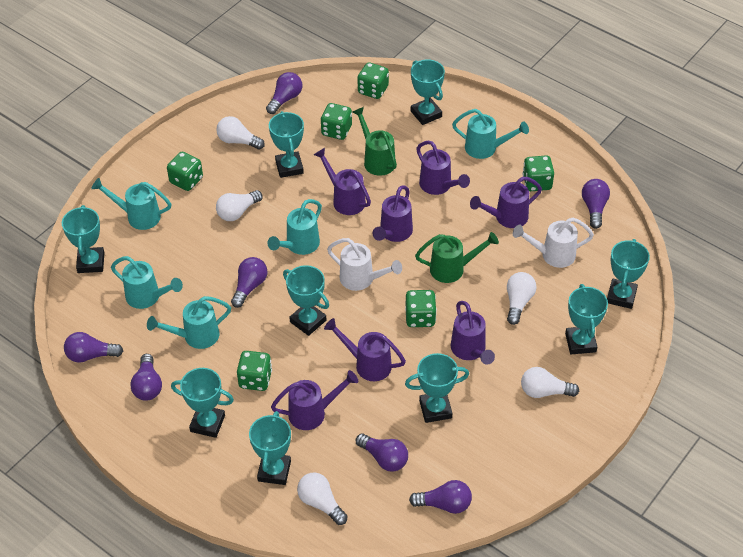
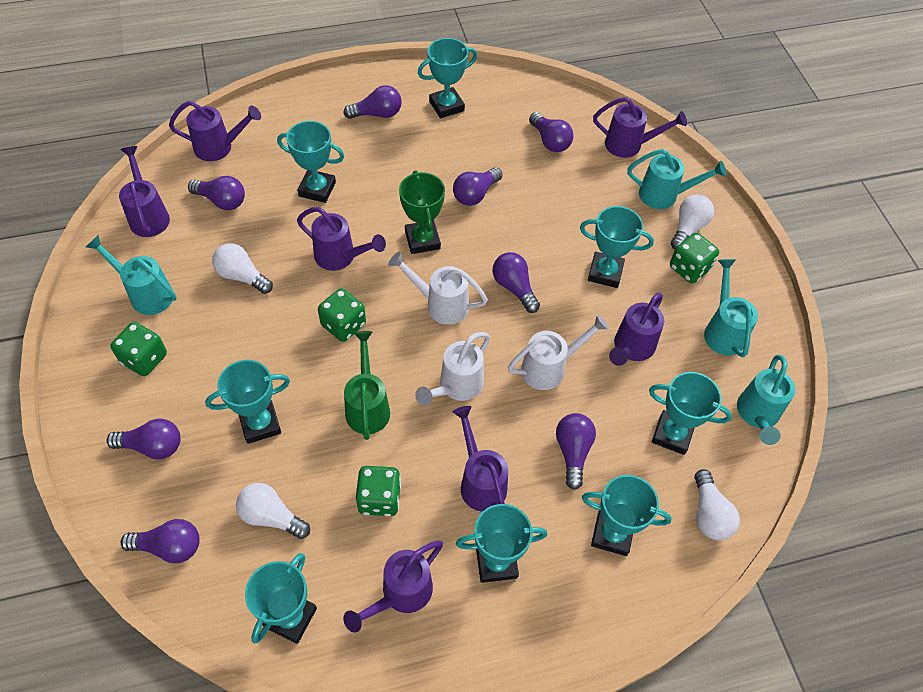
green dice: [167,152,203,191] [237,351,272,391] [321,103,352,140] [357,62,389,99] [405,290,437,327] [523,155,554,191] = 6 -> [110,322,167,376] [318,288,366,342] [356,466,401,517] [670,233,719,283] = 4
green trophy: none = 0 -> [399,170,445,254] = 1
green watering can: [352,107,397,176] [415,232,499,283] = 2 -> [344,331,390,440] = 1
purple light bulb: [64,332,123,363] [131,354,162,401] [231,257,268,308] [266,72,302,114] [356,433,408,472] [409,480,472,514] [582,179,610,229] = 7 -> [106,419,181,459] [120,519,200,563] [188,176,245,210] [343,85,402,119] [453,168,503,206] [492,252,540,313] [529,112,573,152] [556,413,596,490] = 8
turquoise trophy: [62,205,104,273] [171,368,234,438] [249,411,291,485] [269,111,304,178] [283,265,329,336] [405,353,469,423] [411,60,445,125] [565,284,608,354] [607,239,650,309] = 9 -> [205,360,290,444] [245,553,317,644] [277,121,345,203] [418,38,477,119] [456,504,547,583] [580,206,654,288] [582,475,672,556] [649,372,732,455] = 8
turquoise watering can: [91,178,171,230] [111,256,183,309] [147,296,231,349] [268,199,322,255] [452,109,529,159] = 5 -> [86,235,176,315] [628,149,726,209] [704,259,758,357] [737,355,795,445] = 4
white light bulb: [216,116,265,150] [216,190,262,221] [297,473,348,525] [507,272,537,325] [521,367,579,398] = 5 -> [212,243,273,294] [236,483,310,539] [671,194,714,250] [694,469,740,540] = 4
white watering can: [327,238,402,291] [513,218,594,268] = 2 -> [388,252,488,325] [415,332,490,406] [508,314,609,390] = 3

